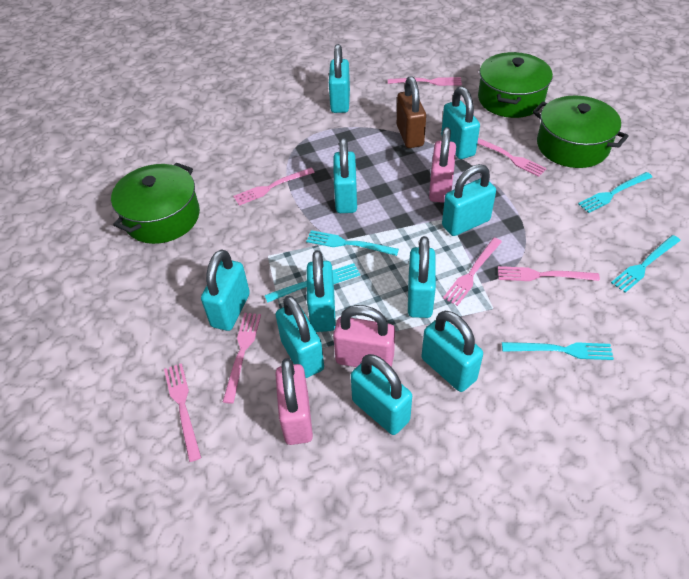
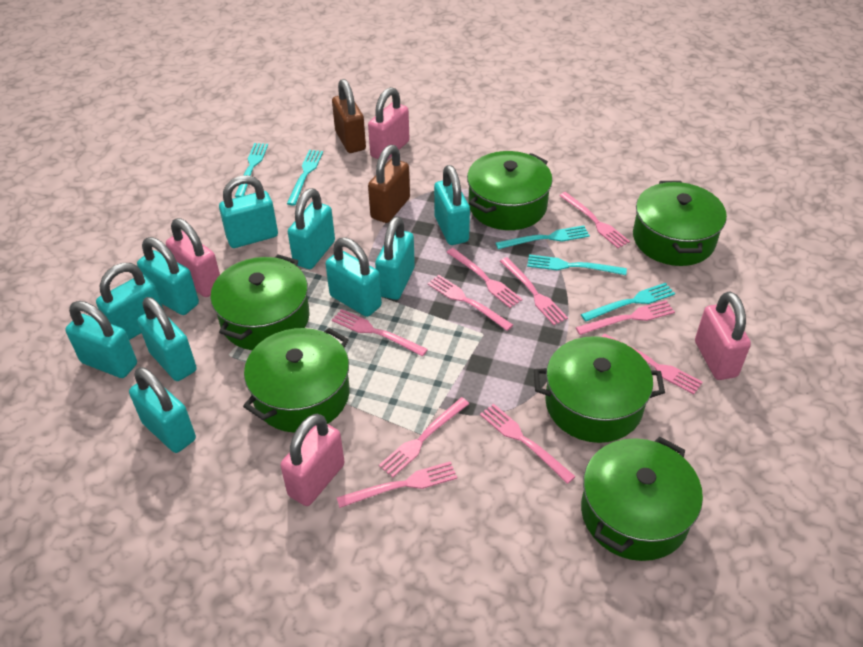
brown padlock: [397,76,426,148] = 1 -> [332,79,366,153] [368,145,410,223] = 2
green pot: [111,163,200,244] [478,52,553,118] [532,96,629,168] = 3 -> [210,254,309,350] [243,328,350,433] [467,151,552,230] [534,336,665,443] [581,436,703,561] [633,181,727,266] = 6
pink fork: [164,363,201,462] [223,313,261,404] [233,168,315,206] [388,77,462,86] [443,238,502,306] [477,138,547,177] [498,266,600,281] = 7 -> [332,309,428,357] [336,461,457,508] [379,397,469,477] [427,275,513,331] [446,248,523,308] [480,404,576,484] [500,257,568,325] [559,192,630,248] [576,300,675,335] [601,334,703,394] = 10
pink padlock: [275,358,313,445] [333,305,395,367] [429,127,456,203] = 3 -> [166,218,220,297] [280,414,345,506] [368,87,409,160] [695,292,751,380] = 4

